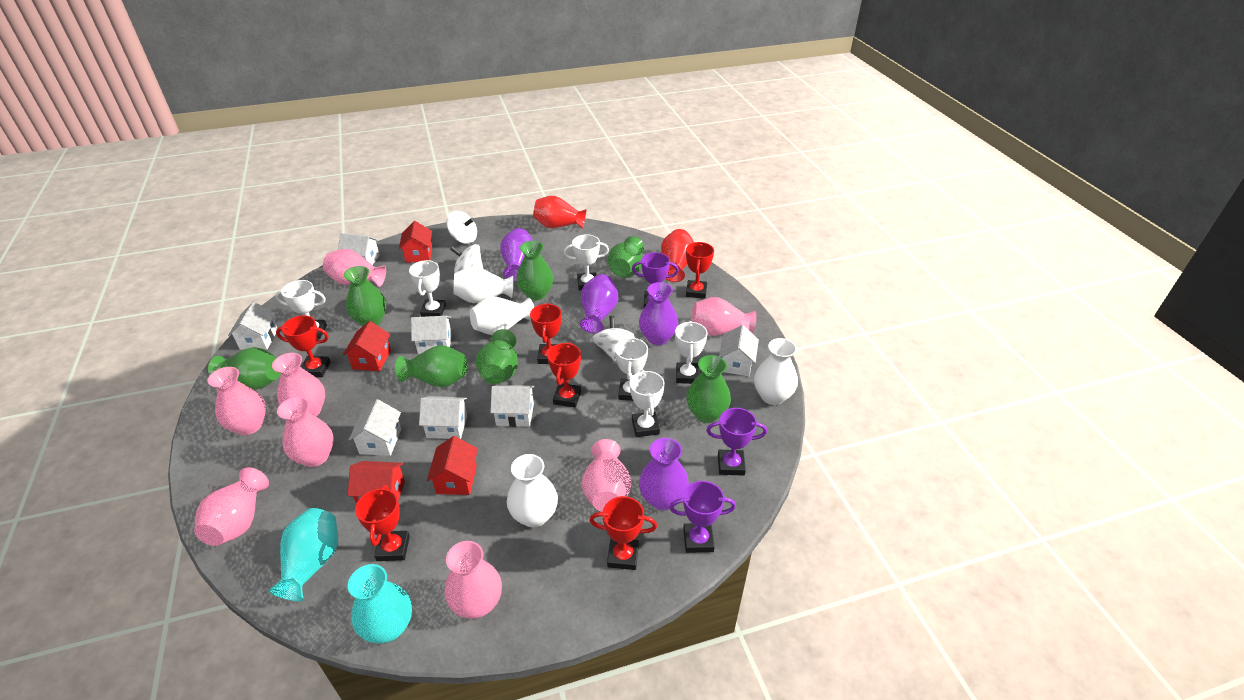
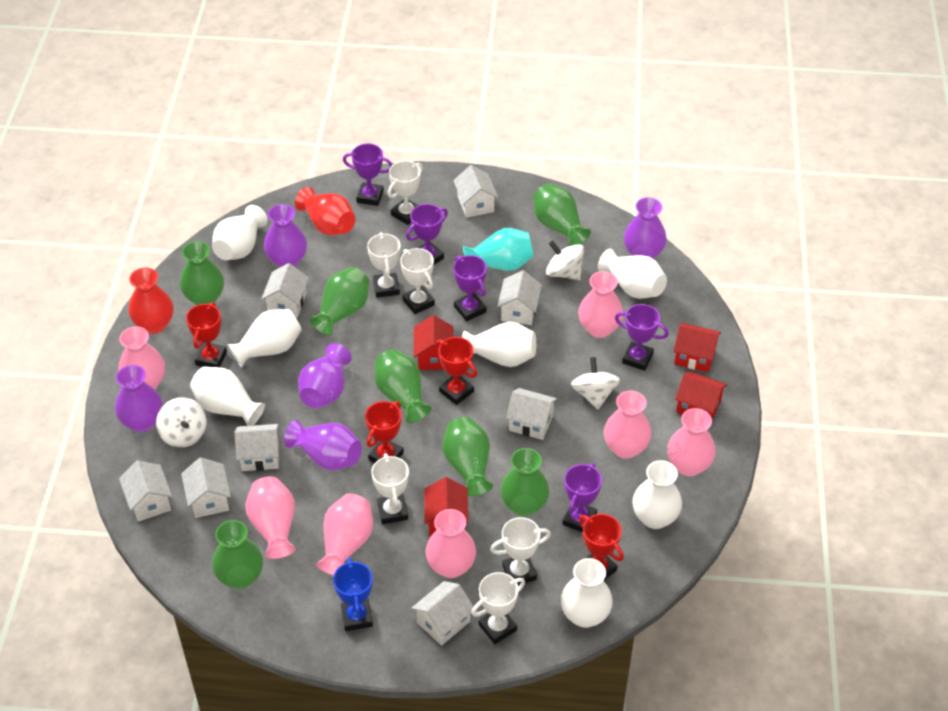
blue trophy: none = 0 -> [333,558,373,631] = 1
pink vase: [194,467,269,546] [208,367,266,435] [272,353,325,416] [277,397,334,467] [323,249,386,287] [444,541,502,619] [582,439,631,512] [691,297,757,336] = 8 -> [119,326,165,389] [246,477,296,559] [316,493,373,575] [425,509,476,578] [578,271,623,338] [604,391,652,459] [667,408,716,476] = 7
purple trophy: [632,252,679,308] [669,481,736,553] [706,408,767,476] = 3 -> [343,143,392,206] [406,204,448,265] [453,255,487,321] [562,463,602,532] [615,304,669,371] = 5
purple vase: [500,228,533,282] [580,274,618,333] [639,282,678,345] [639,438,689,510] = 4 -> [115,365,163,433] [264,204,307,268] [284,420,362,470] [298,343,352,408] [624,197,667,259] = 5
red trophy: [276,315,330,377] [355,485,410,561] [530,303,562,364] [547,342,581,408] [589,496,657,570] [686,242,714,299] = 6 -> [186,302,227,367] [365,401,404,463] [436,337,477,405] [579,514,624,581] = 4
turquoise vase: [268,508,338,601] [348,564,412,644] = 2 -> [463,228,534,271] = 1
white house: [228,302,278,350] [338,233,380,265] [349,399,401,456] [411,316,452,354] [419,396,467,439] [490,385,535,427] [719,325,759,376] = 7 -> [119,460,172,522] [181,457,231,518] [235,424,279,471] [261,263,309,318] [412,581,474,646] [453,165,498,218] [497,270,542,325] [506,388,557,440] = 8
white vase: [453,266,513,303] [470,296,534,335] [507,454,558,528] [754,338,798,405] = 4 -> [190,366,265,426] [212,205,268,260] [227,309,302,368] [462,322,536,367] [561,558,613,628] [598,249,667,299] [633,460,682,529] = 7

